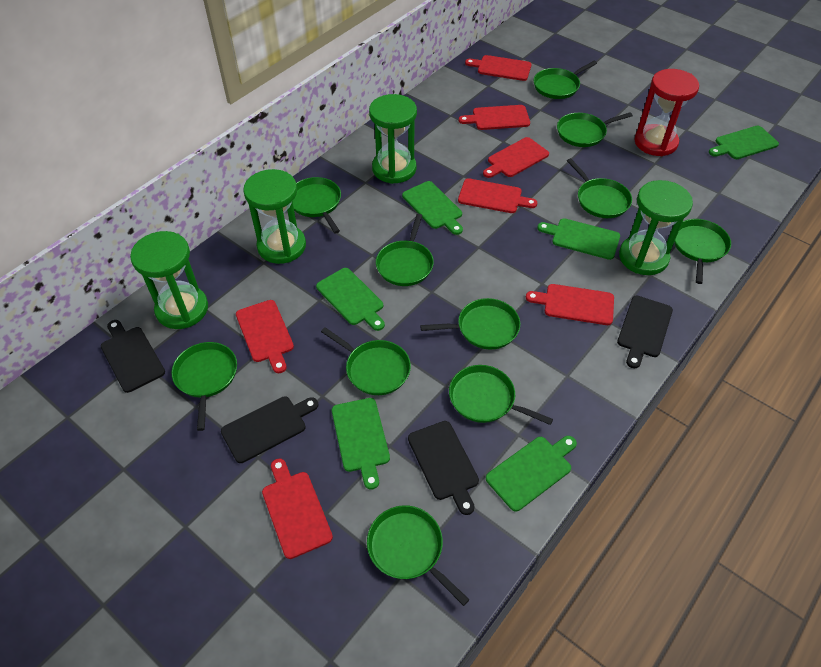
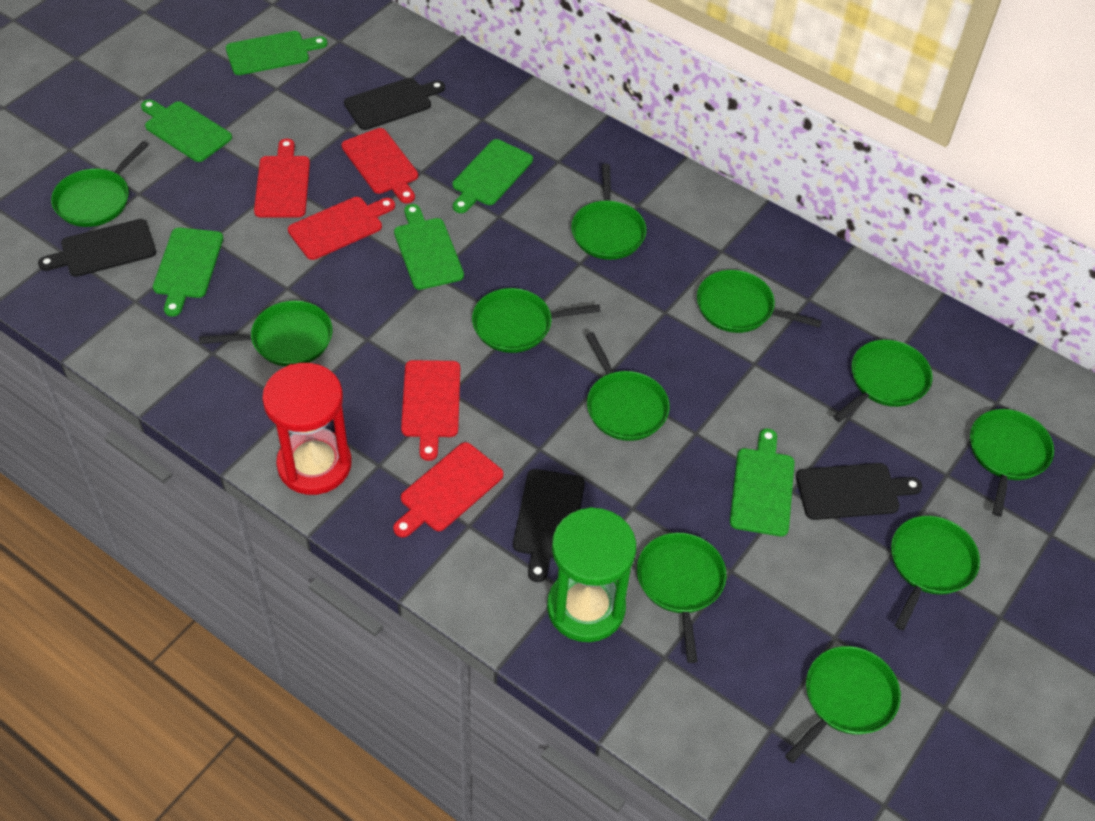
green hourglass: [130,231,208,329] [243,169,306,264] [369,94,417,184] [619,180,693,275] = 4 -> [547,507,636,642] = 1
red cutting board: [236,300,294,373] [262,458,333,559] [458,178,537,213] [459,105,530,130] [465,55,532,81] [483,137,549,178] [526,284,614,325] = 7 -> [254,139,310,217] [288,197,395,260] [341,128,418,203] [393,442,504,538] [401,360,460,461] = 5

